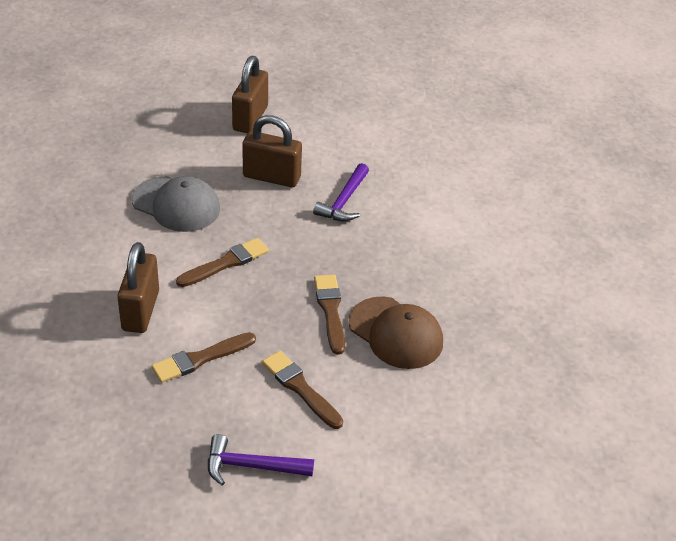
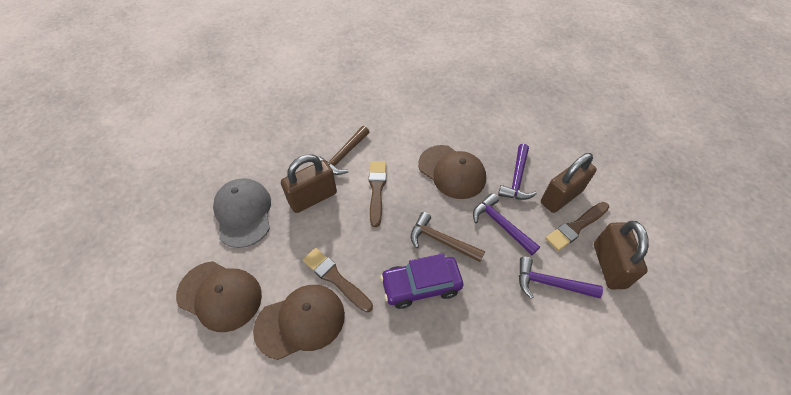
brown brush: [151,332,256,383] [176,238,269,287] [262,351,343,429] [314,275,345,355] = 4 -> [303,248,373,313] [369,161,386,227] [545,202,609,251] = 3
brown cap: [349,296,443,369] = 1 -> [176,261,262,332] [253,285,345,360] [418,145,486,199] = 3
brown hammer: none = 0 -> [318,126,369,175] [411,212,485,262] = 2
purple car: none = 0 -> [380,254,463,309] = 1
purple hammer: [208,434,314,485] [313,163,369,221] = 2 -> [473,193,540,255] [498,144,537,200] [519,257,603,299] = 3

